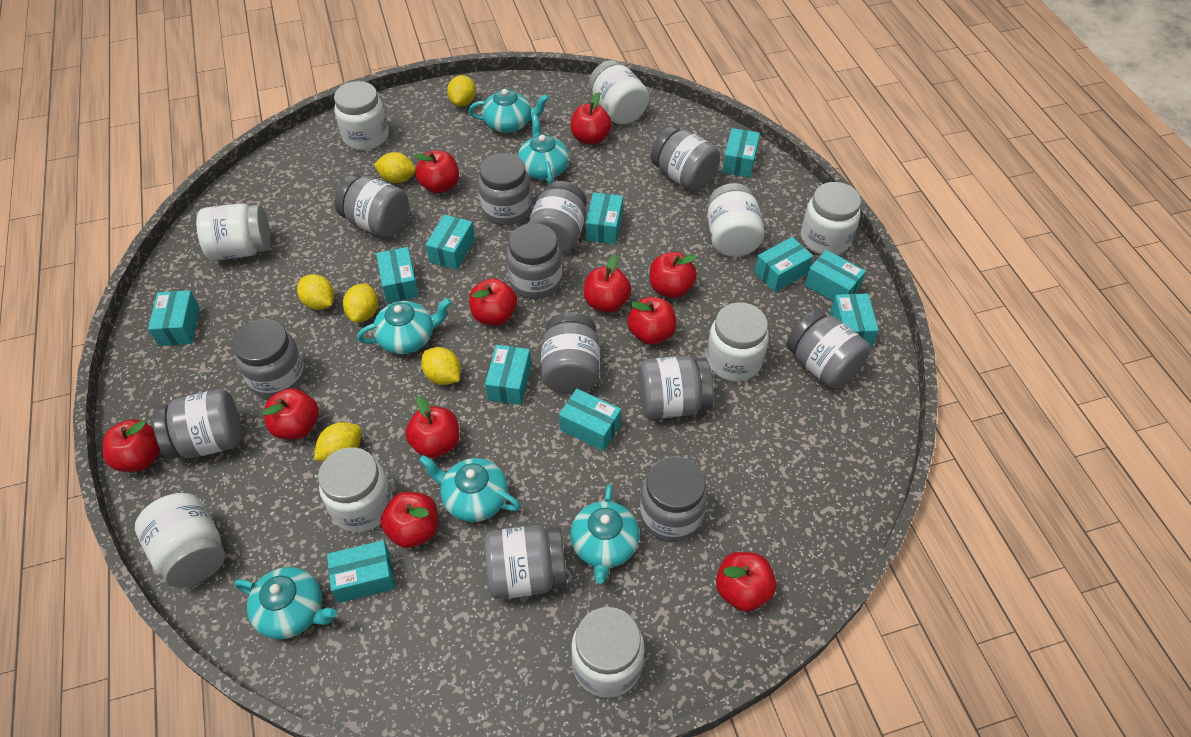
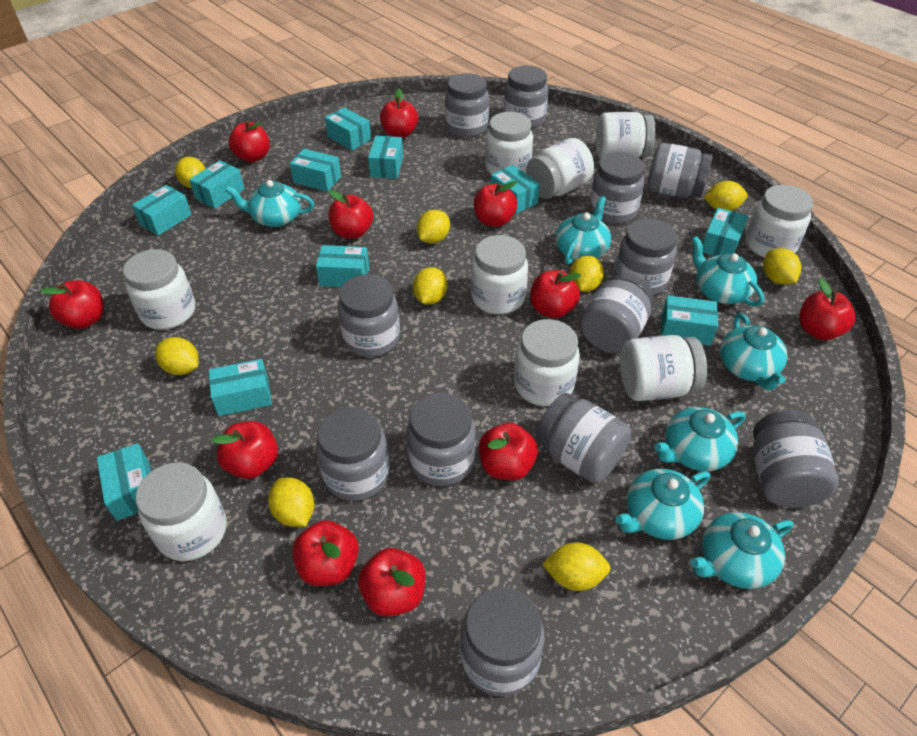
turquoise teapot: [234,567,337,639] [357,298,452,354] [419,455,521,522] [469,89,549,133] [518,115,569,185] [570,484,640,584] = 6 -> [225,180,314,227] [555,196,611,265] [616,469,710,540] [654,407,746,471] [691,236,764,307] [691,512,793,589] [720,313,787,390] = 7
yellow lemon: [297,274,335,310] [314,422,362,462] [343,283,378,323] [374,152,416,183] [421,347,461,385] [447,75,476,107] = 6 -> [155,337,199,375] [175,157,205,188] [268,477,314,527] [413,267,447,305] [417,210,450,243] [542,542,611,591] [569,255,604,292] [704,181,748,211] [763,248,801,285] = 9

